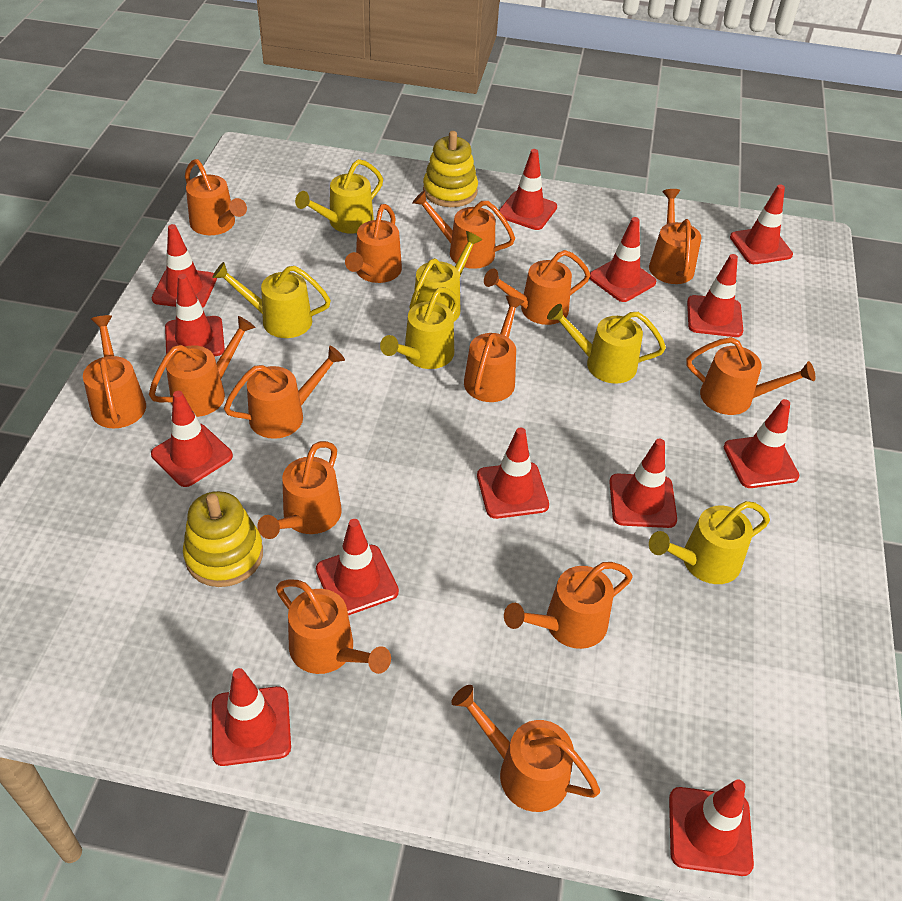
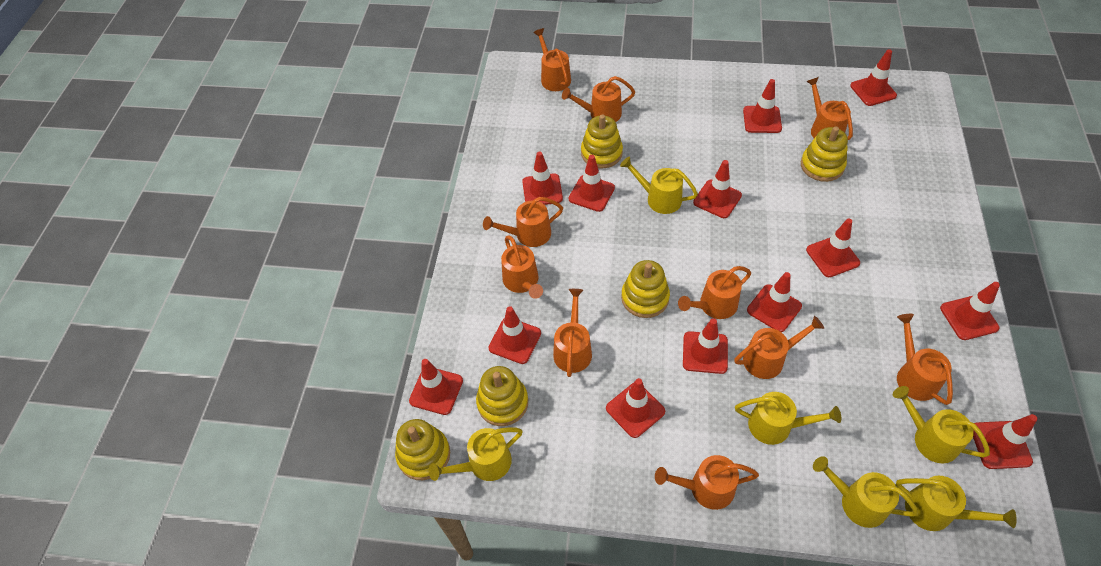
orange watering can: [83,315,146,428] [149,316,256,417] [185,159,247,235] [224,346,345,439] [257,441,342,539] [276,580,391,674] [345,204,402,283] [412,190,515,269] [451,685,600,812] [464,296,525,402] [484,250,590,325] [504,562,633,649] [649,189,702,284] [686,337,815,415] = 14 -> [483,197,563,247] [501,235,543,299] [533,28,571,91] [553,289,592,377] [562,76,635,122] [655,455,759,510] [678,266,751,319] [734,316,824,379] [806,77,853,140] [897,314,953,405] = 10
yellow stacking toy: [183,491,263,587] [423,131,478,207] = 2 -> [395,419,450,480] [476,366,528,426] [581,114,623,168] [621,260,670,318] [801,126,848,182] = 5

